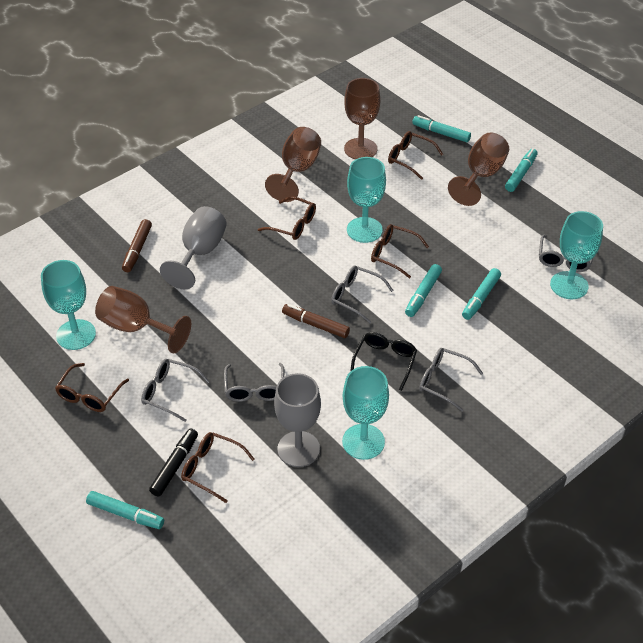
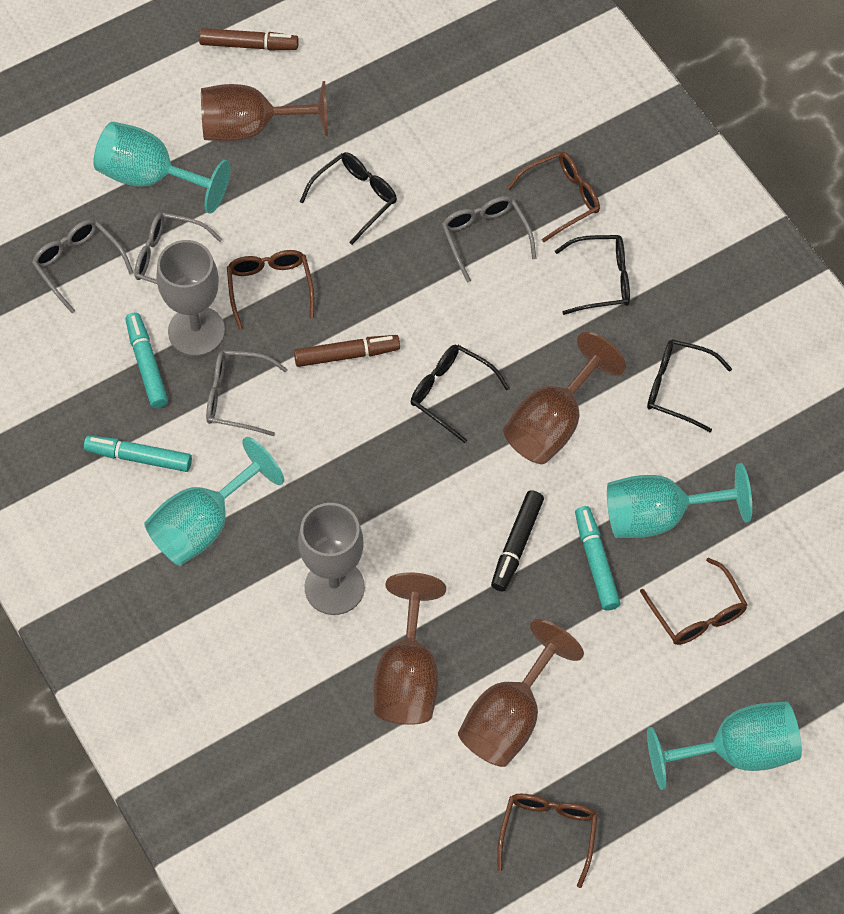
black glasses: [351,332,417,391] = 1 -> [300,152,397,245] [411,345,510,443] [555,235,630,315] [647,339,732,432] = 4
brown glasses: [55,363,129,412] [181,432,255,503] [258,196,316,240] [371,224,429,278] [388,131,443,180] = 5 -> [227,250,314,330] [497,794,598,888] [507,151,600,242] [640,557,748,645] = 4
grey glasses: [141,359,210,422] [224,363,284,402] [331,266,394,323] [419,348,483,411] [539,235,593,272] = 5 -> [32,219,134,313] [134,212,222,284] [206,350,288,436] [442,196,536,283] = 4
turquoise marker: [86,491,164,529] [405,264,442,317] [412,115,471,142] [462,268,501,320] [505,149,538,192] = 5 -> [84,436,192,472] [126,312,168,408] [575,506,620,611] = 3

